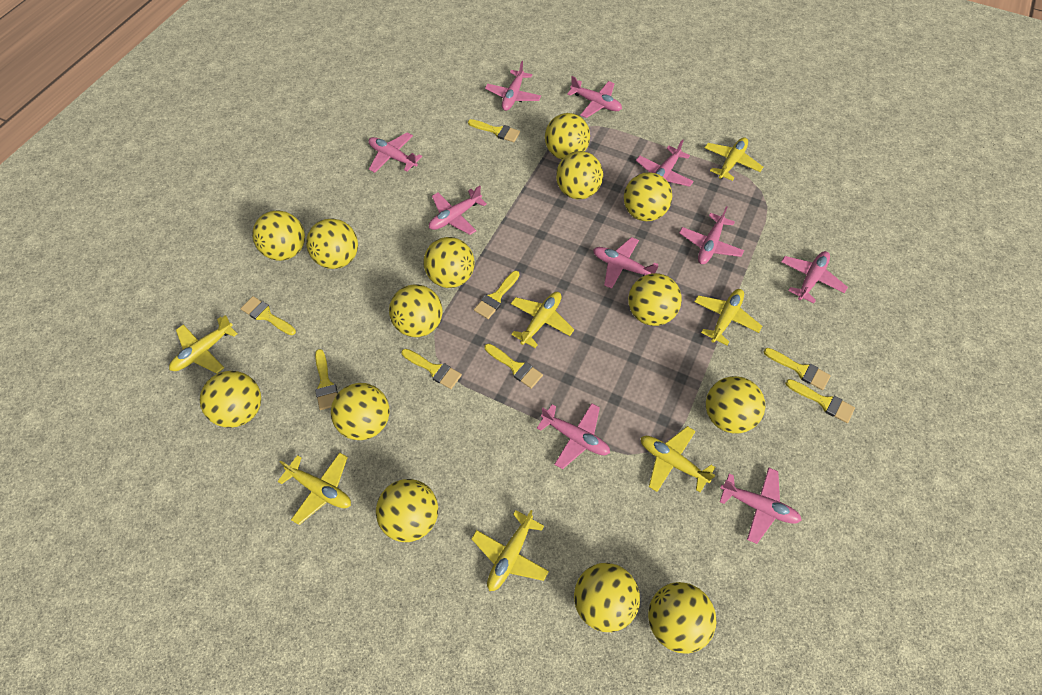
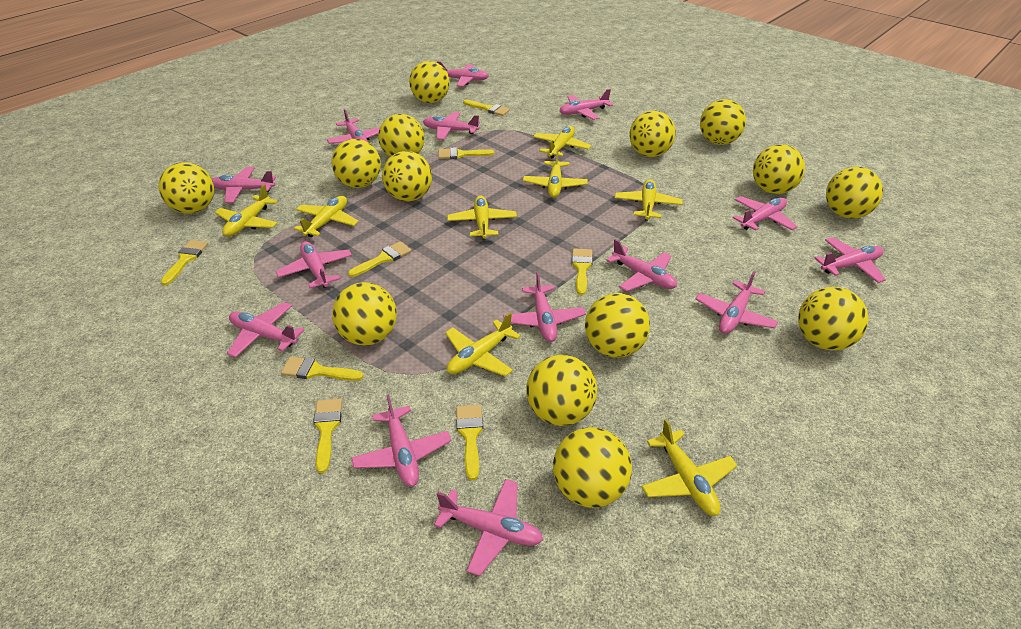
pink plane: [368,133,422,173] [429,185,487,235] [485,61,541,111] [537,403,610,469] [567,76,622,118] [593,237,659,289] [636,139,694,187] [679,206,744,264] [720,468,802,544] [781,251,848,304] = 10 -> [212,167,276,203] [227,302,305,357] [275,241,352,288] [327,109,380,144] [351,394,451,487] [423,112,480,140] [434,479,543,576] [437,61,489,87] [503,272,586,342] [560,89,613,120] [606,239,677,292] [696,271,778,334] [733,196,798,231] [814,237,886,283] = 14
yellow plane: [169,315,237,374] [277,452,351,525] [471,510,549,591] [511,292,574,348] [641,426,716,492] [694,289,762,345] [705,137,763,181] = 7 -> [215,184,278,237] [294,196,359,237] [445,313,521,377] [447,195,517,239] [523,149,588,198] [533,126,591,159] [615,179,683,221] [641,419,737,516] = 8

